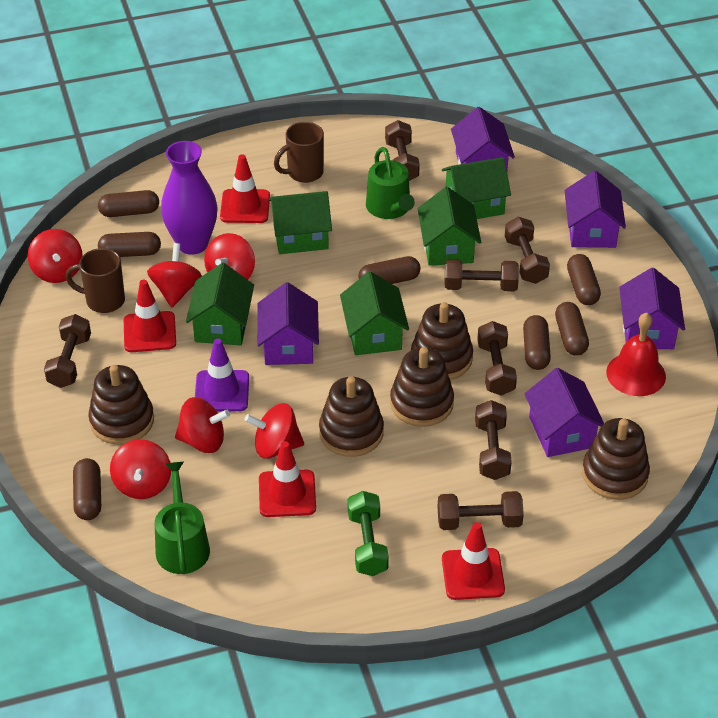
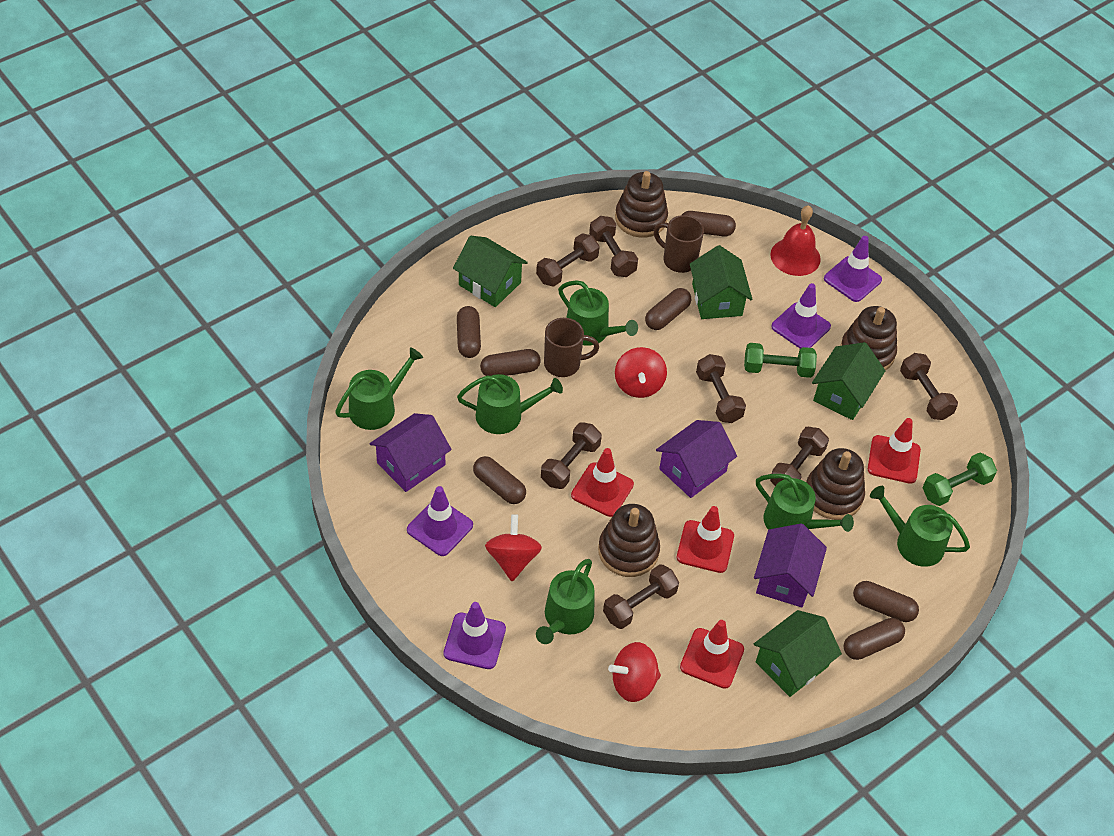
brown stacking toy: [88,365,154,445] [319,377,384,457] [390,347,454,427] [411,302,473,380] [582,418,650,500] = 5 -> [598,504,660,577] [615,171,668,238] [806,448,865,520] [840,306,897,370] = 4
green dumbbell: [348,491,389,576] = 1 -> [744,343,817,378] [923,452,997,506] = 2
green house: [186,263,254,345] [269,191,332,254] [340,271,409,355] [418,187,481,266] [442,157,511,219] = 5 -> [453,236,528,307] [690,245,753,319] [754,610,842,697] [812,342,886,420] = 4
green watering can: [155,462,210,574] [366,147,415,219] = 2 -> [335,347,423,430] [457,374,563,434] [536,559,594,644] [558,280,638,346] [756,474,854,532] [870,486,970,567] = 6
purple house: [257,282,319,365] [451,107,515,170] [524,368,604,457] [565,171,626,248] [619,268,685,349] = 5 -> [369,413,452,492] [656,420,737,498] [754,523,827,607] = 3
purple traffic cone: [195,339,249,411] = 1 -> [407,486,473,556] [444,602,506,669] [771,283,831,349] [824,236,882,302] = 4
purple vase: [161,141,218,255] = 1 -> none = 0
red spinning top: [28,229,83,283] [110,439,171,499] [147,243,202,307] [175,397,230,453] [204,233,255,280] [245,403,304,459] = 6 -> [485,514,542,581] [608,642,661,702] [615,347,667,398] = 3

